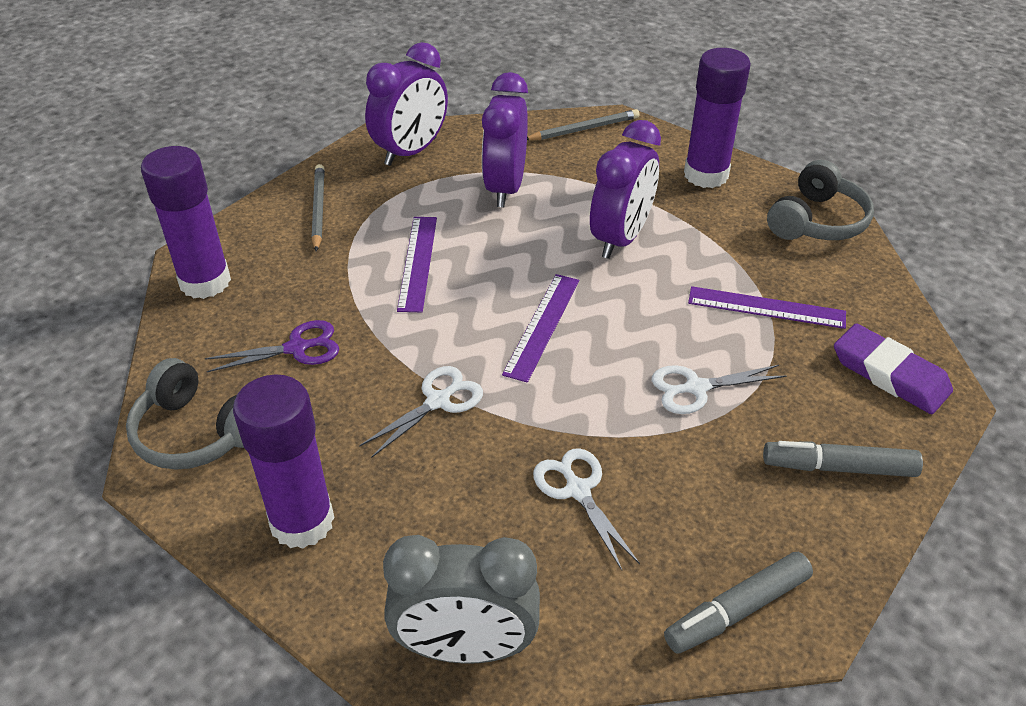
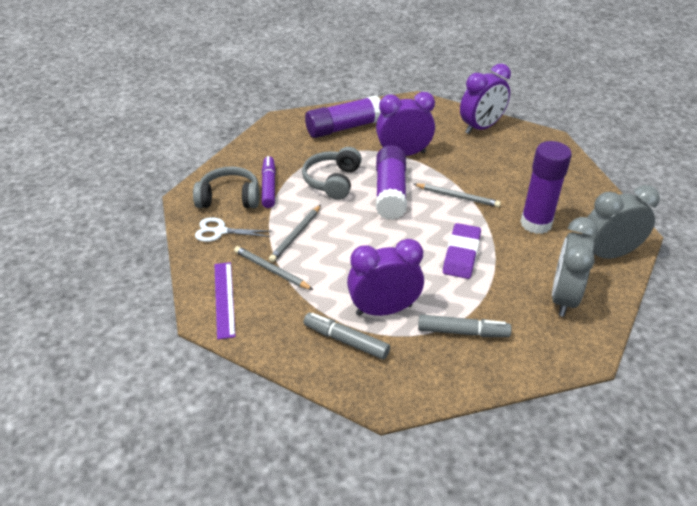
grey clock: [383,535,540,664] = 1 -> [552,217,598,317] [582,185,660,259] = 2
grey pencil: [312,164,325,252] [527,109,640,140] = 2 -> [234,246,313,290] [269,205,321,262] [414,184,501,207] = 3
purple marker: none = 0 -> [262,156,276,208] = 1
purple ruler: [397,217,437,312] [502,274,579,383] [688,286,846,329] = 3 -> [214,262,236,340] = 1
purple scissors: [205,320,339,372] = 1 -> none = 0
white scissors: [359,366,483,458] [533,448,640,570] [651,365,786,414] = 3 -> [195,217,270,242] = 1

